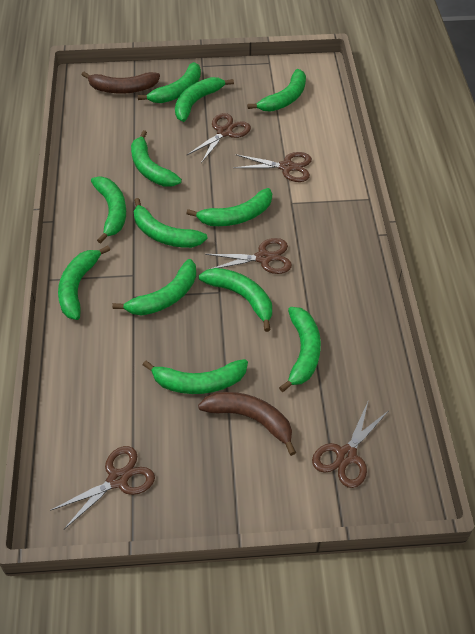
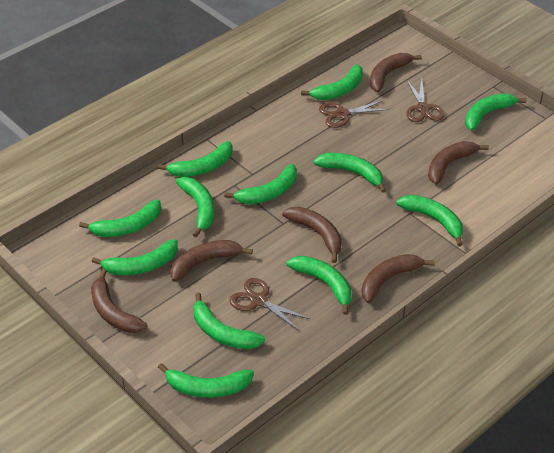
brown banana: [82,72,160,94] [198,392,296,456] = 2 -> [91,269,147,333] [170,240,253,282] [282,207,342,263] [362,254,435,303] [370,53,422,92] [428,141,489,185] = 6
brown scissors: [50,446,155,529] [187,113,251,163] [205,238,292,274] [233,152,312,182] [312,402,388,488] = 5 -> [229,278,310,331] [319,100,390,128] [406,79,445,122] = 3

